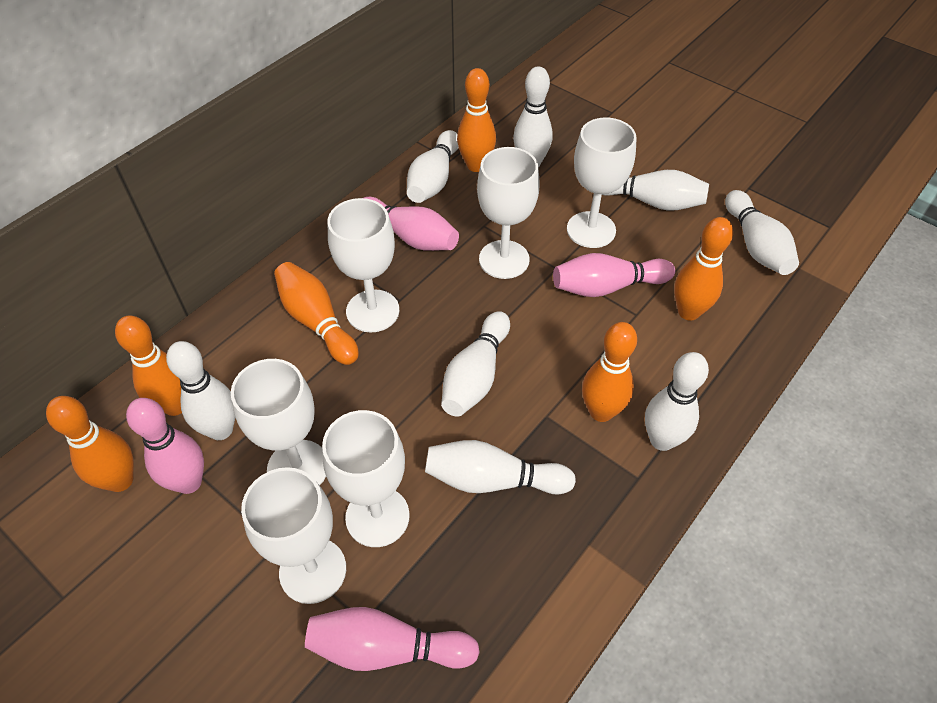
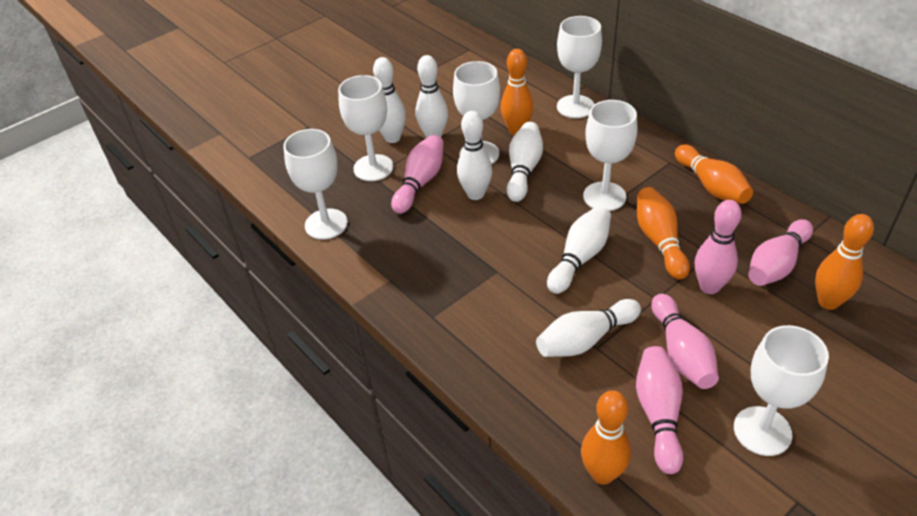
orange bowling pin: [46,396,134,492] [115,315,182,416] [274,262,359,365] [457,68,496,172] [582,322,637,422] [674,217,733,321] = 6 -> [501,49,534,135] [581,390,631,485] [637,187,690,280] [675,145,753,204] [815,214,874,310] = 5
pink bowling pin: [126,398,204,494] [305,607,480,671] [364,197,459,251] [553,253,675,297] = 4 -> [391,135,444,214] [636,346,683,474] [651,294,719,389] [695,200,742,294] [748,219,813,286] = 5
white bowling pin: [166,341,235,440] [407,130,458,203] [425,440,576,494] [441,311,510,417] [513,66,553,168] [602,170,709,211] [645,352,709,451] [725,190,799,275] = 8 -> [373,57,406,143] [415,55,448,138] [457,111,492,200] [507,122,543,202] [536,299,641,357] [547,206,611,294] = 6

